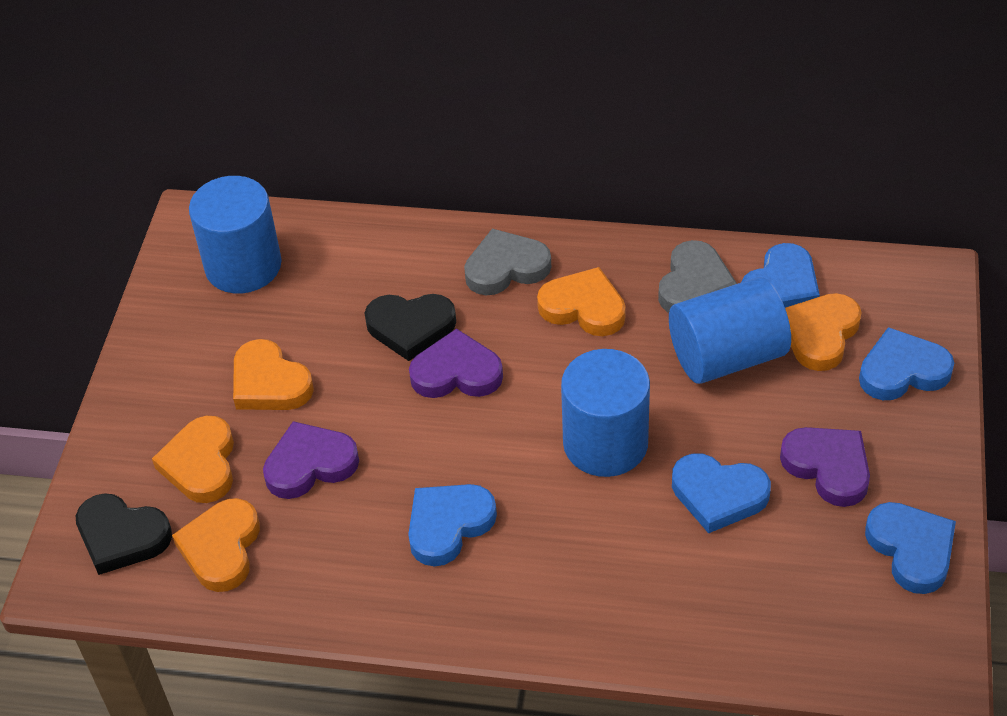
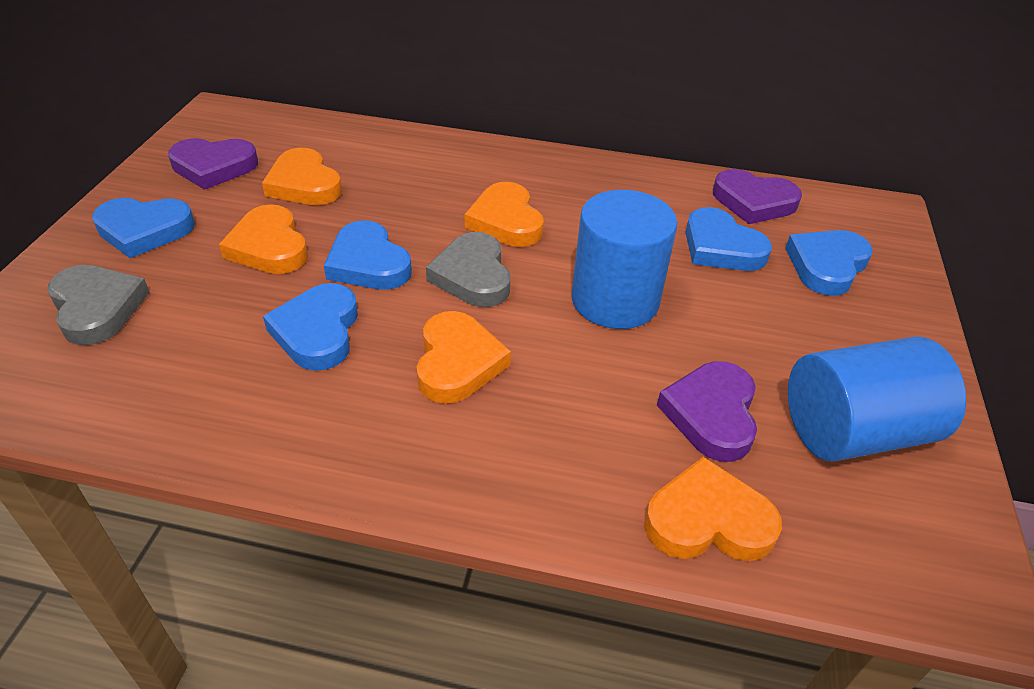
black heart: [76,493,172,575] [365,294,456,361] = 2 -> none = 0
blue cylinder: [189,176,282,293] [561,349,650,477] [669,277,791,384] = 3 -> [571,190,677,329] [788,336,966,461] = 2

